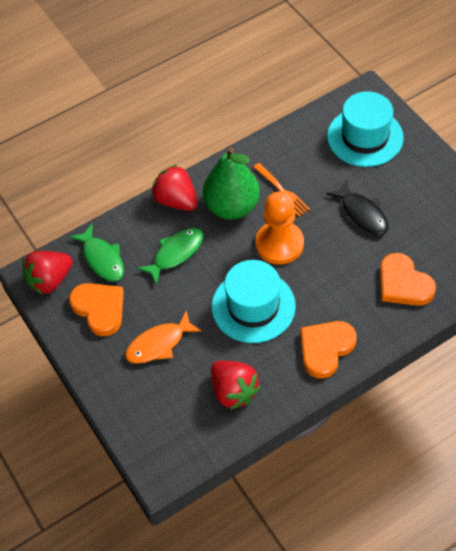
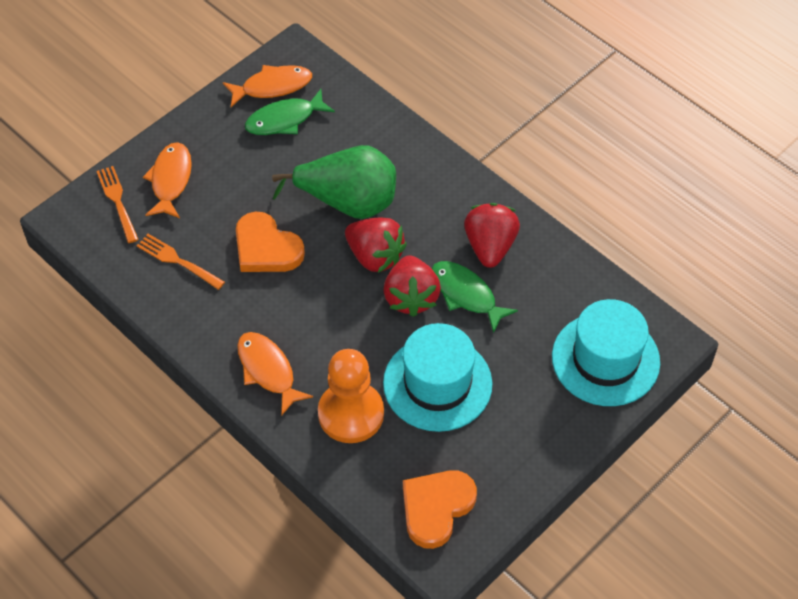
black fish: [326,181,388,235] = 1 -> none = 0
orange fish: [125,310,202,364] = 1 -> [143,142,192,218] [223,65,312,107] [237,332,313,416] = 3
orange fork: [253,163,310,217] = 1 -> [96,166,139,243] [137,234,225,290] = 2
orange heart: [69,283,124,336] [300,321,356,378] [380,253,436,306] = 3 -> [236,212,305,272] [403,470,477,549] = 2

